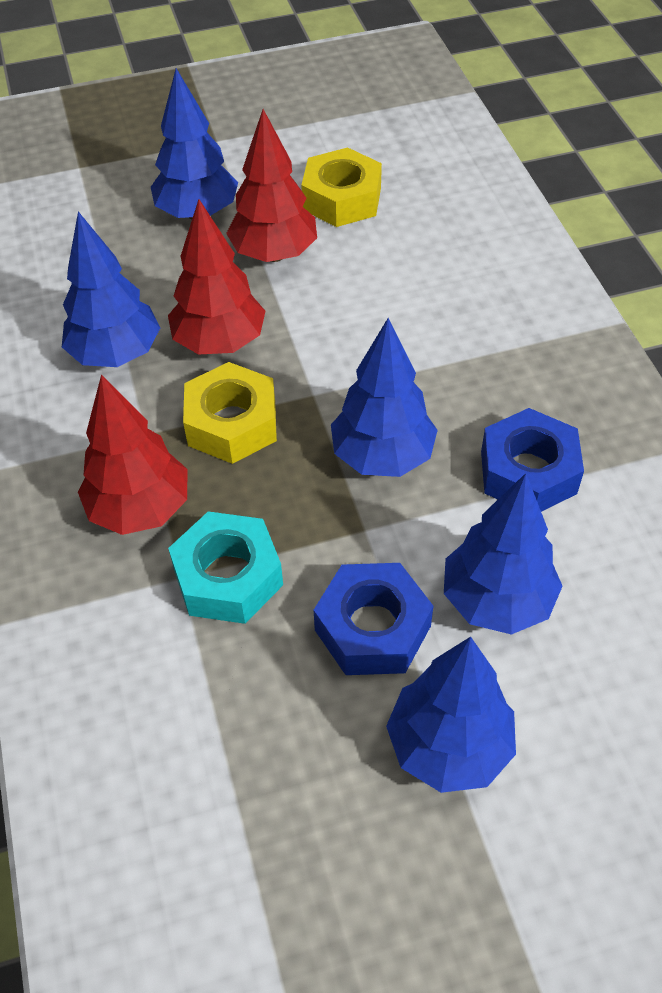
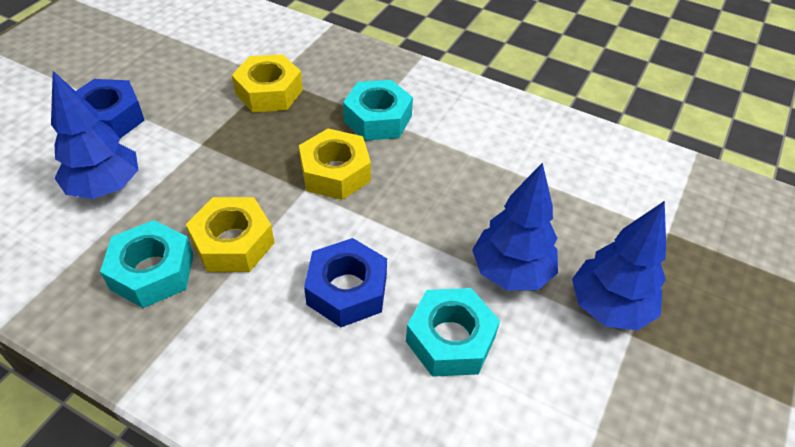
blue tree: [62,211,160,367] [151,68,238,220] [331,318,438,477] [386,637,516,793] [444,473,562,635] = 5 -> [51,71,138,199] [472,162,558,290] [572,201,666,331] = 3
red tree: [78,374,187,535] [168,199,265,355] [226,109,317,262] = 3 -> none = 0
turquoise nut: [168,511,283,624] = 1 -> [100,220,193,308] [343,80,413,141] [406,288,500,377] = 3
yellow nut: [183,362,277,464] [301,147,382,227] = 2 -> [186,197,274,272] [232,54,303,112] [299,129,371,200] = 3

